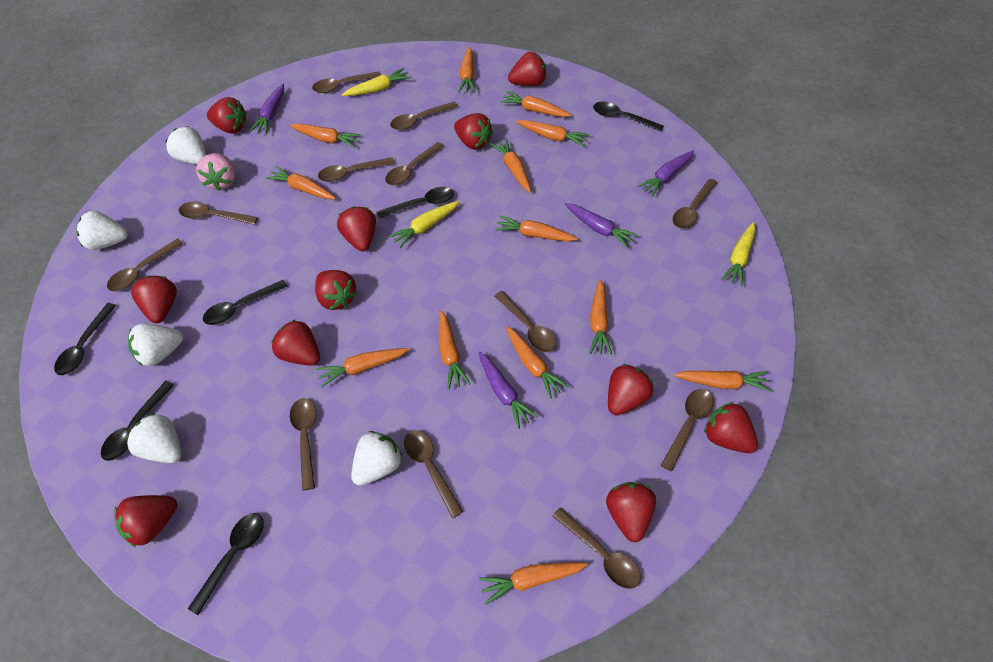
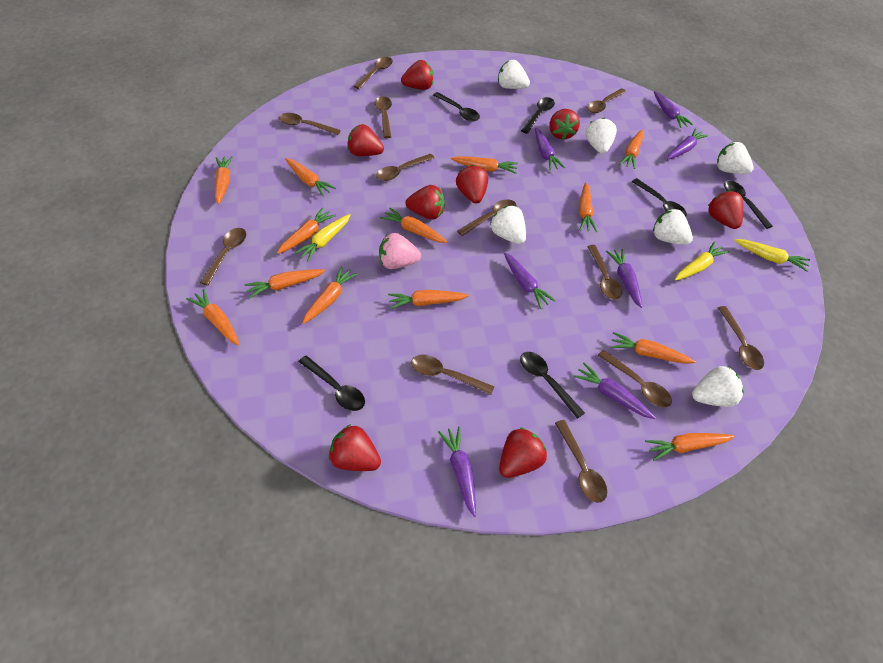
purple carrot: [250,84,284,134] [478,351,538,429] [565,203,638,248] [638,151,694,197] = 4 -> [438,426,476,517] [504,252,556,309] [535,128,565,170] [573,363,656,419] [606,249,642,308] [654,91,693,128] [667,128,709,160] = 7
red strawberry: [114,495,178,547] [131,276,177,323] [207,97,247,133] [271,320,320,366] [315,270,357,310] [337,207,376,251] [454,113,493,150] [508,52,546,86] [606,482,656,543] [608,364,653,416] [704,402,758,453] = 11 -> [329,424,381,471] [347,124,384,156] [401,60,434,90] [405,185,445,220] [456,165,488,204] [499,427,547,478] [549,109,580,140] [707,191,744,229] = 8
white strawberry: [76,211,128,250] [126,413,182,463] [128,323,183,366] [165,126,206,164] [351,431,403,486] = 5 -> [490,206,526,244] [498,60,530,89] [585,118,617,154] [653,208,693,245] [692,366,744,407] [717,142,754,174] = 6

